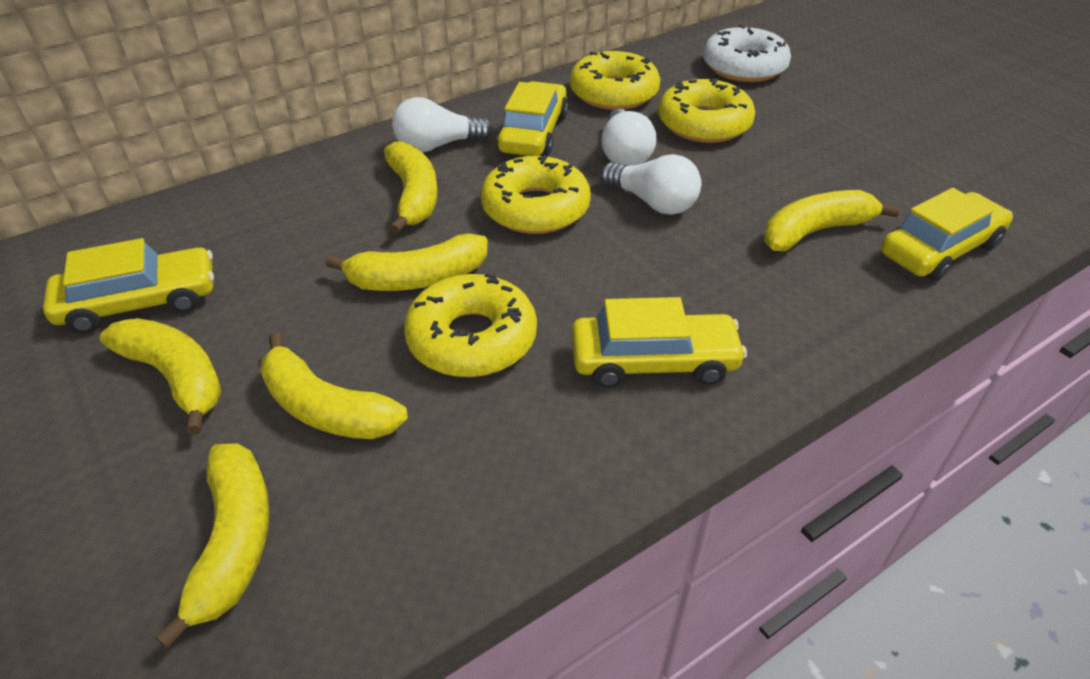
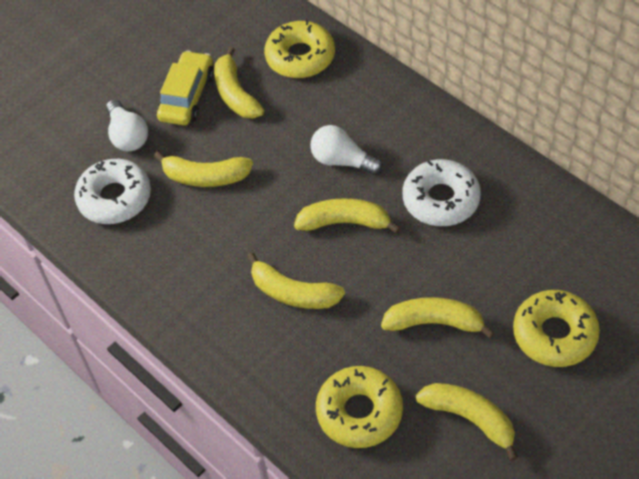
white donut: [703,24,791,82] = 1 -> [74,159,151,224] [403,159,481,226] = 2
white light bulb: [392,97,492,153] [601,109,657,165] [601,154,701,215] = 3 -> [106,99,148,152] [310,125,383,175] = 2
yellow car: [43,238,214,334] [497,81,569,156] [572,297,747,388] [881,188,1013,281] = 4 -> [157,50,214,126] = 1
yellow donut: [404,273,537,377] [481,155,591,234] [570,51,660,110] [658,78,755,143] = 4 -> [264,20,335,78] [316,366,403,448] [513,290,600,367] = 3

